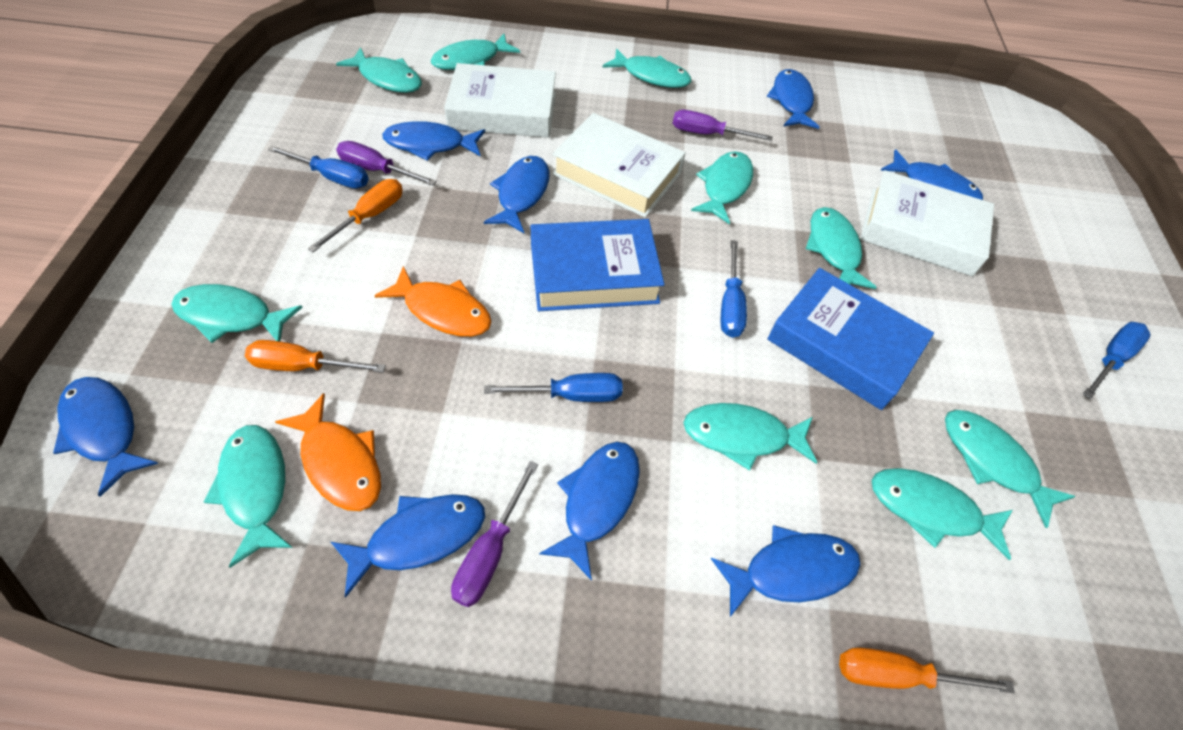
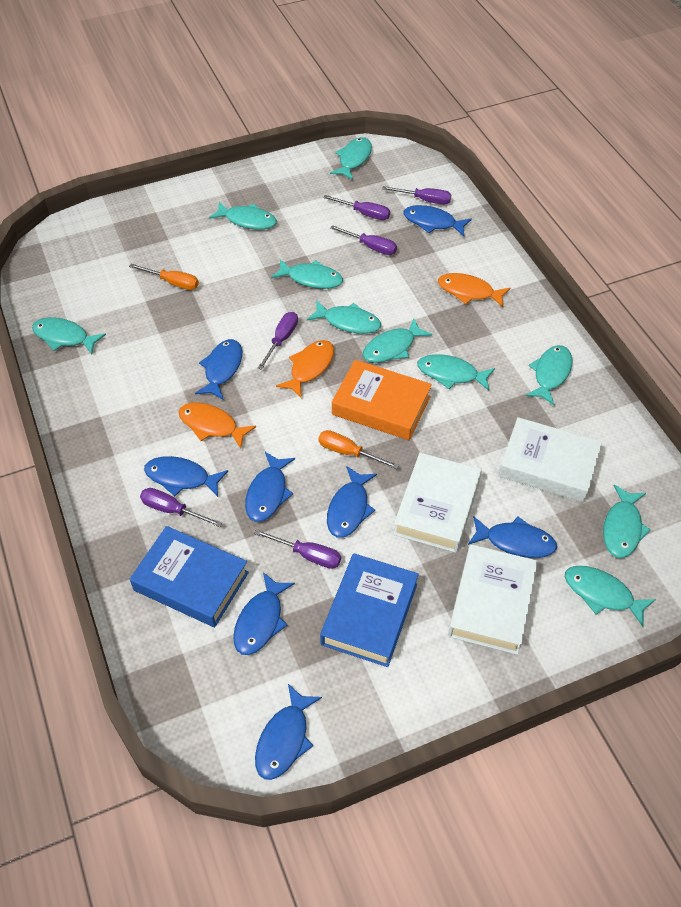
blue screwdriver: [267,145,369,188] [484,373,622,402] [721,240,747,338] [1083,322,1151,399] = 4 -> none = 0
orange book: none = 0 -> [332,360,432,440] = 1
orange fish: [275,393,381,511] [375,266,492,337] = 2 -> [178,402,256,449] [276,340,334,399] [438,273,510,307] = 3
orange screwdriver: [245,340,386,372] [308,179,403,252] [839,648,1015,693] = 3 -> [129,264,199,290] [318,430,399,469] = 2
purple screwdriver: [336,141,437,185] [451,461,538,607] [672,110,773,141] = 3 -> [140,488,222,527] [254,529,341,569] [258,312,298,370] [323,195,390,220] [330,225,397,255] [382,186,452,204] = 6

